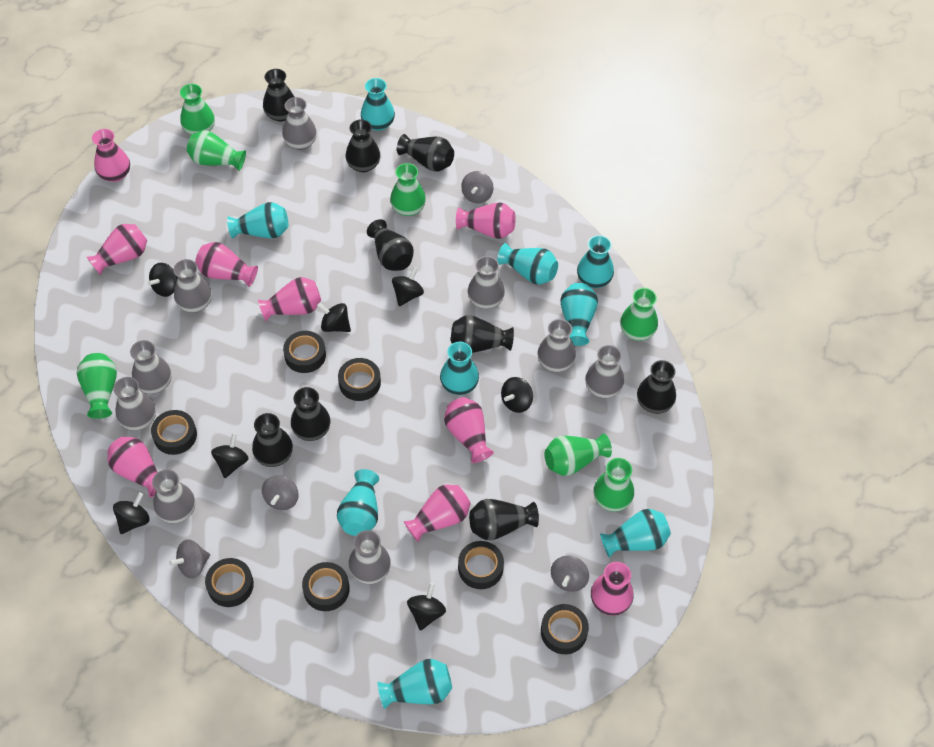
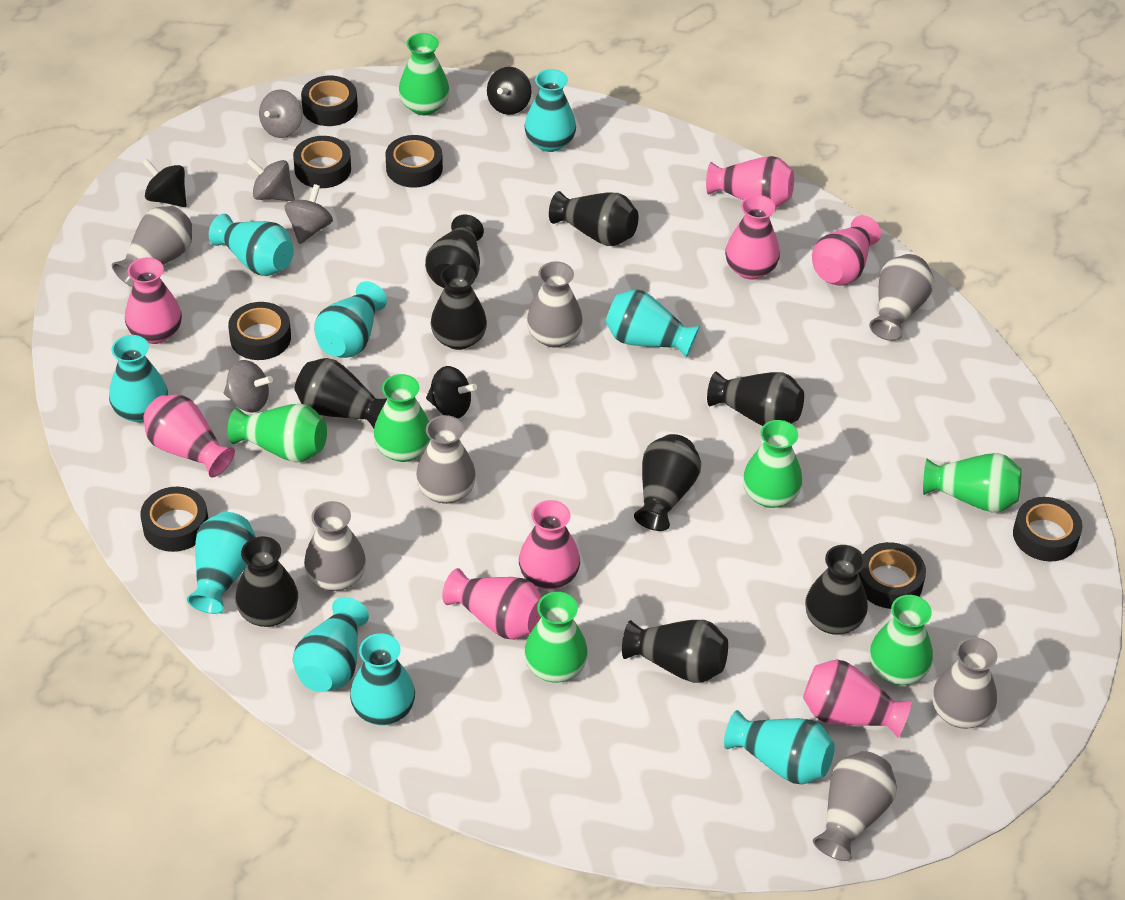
black spinning top: [113,492,150,534] [148,263,178,297] [211,433,249,478] [317,302,351,332] [392,267,424,306] [407,583,446,631] [501,377,533,413] = 7 -> [142,159,187,207] [426,366,477,419] [487,67,532,115] = 3
grey vase: [113,377,156,431] [130,340,171,394] [152,469,195,524] [173,259,212,313] [282,97,317,150] [348,530,391,584] [468,256,505,309] [538,319,576,372] [585,345,624,398] = 9 -> [112,206,192,287] [304,501,366,591] [416,415,476,504] [527,261,583,348] [813,751,897,861] [869,254,934,341] [932,637,997,729] = 7
pink vase: [87,224,147,275] [92,129,130,182] [107,437,158,497] [195,242,258,287] [258,277,321,321] [404,484,471,542] [444,397,494,463] [456,202,516,239] [591,562,634,616] = 9 -> [125,257,182,344] [143,395,235,478] [442,568,542,640] [519,500,580,590] [706,156,794,208] [725,195,780,280] [803,660,912,738] [812,215,881,285] = 8

